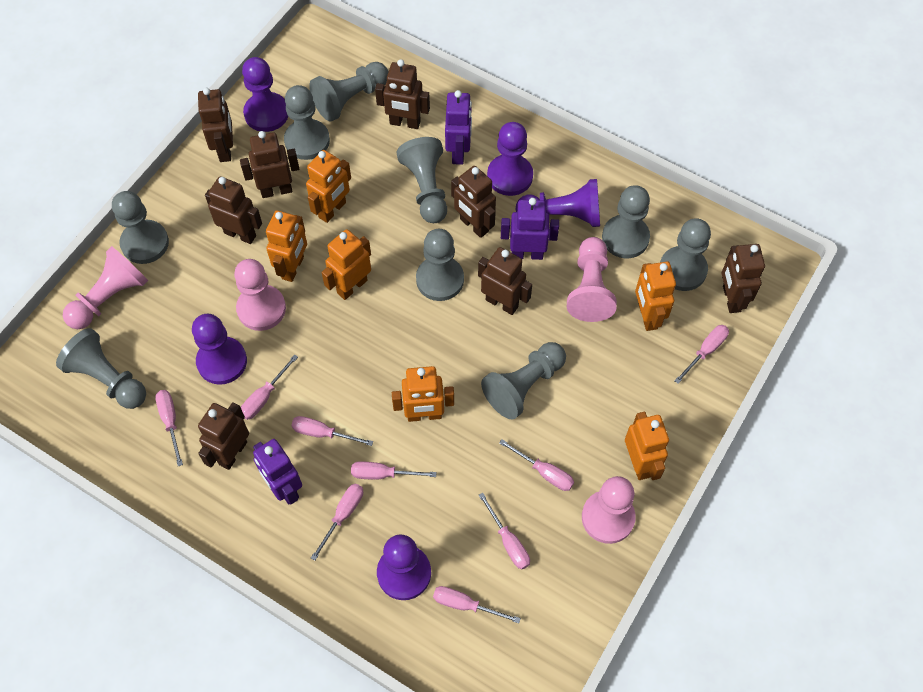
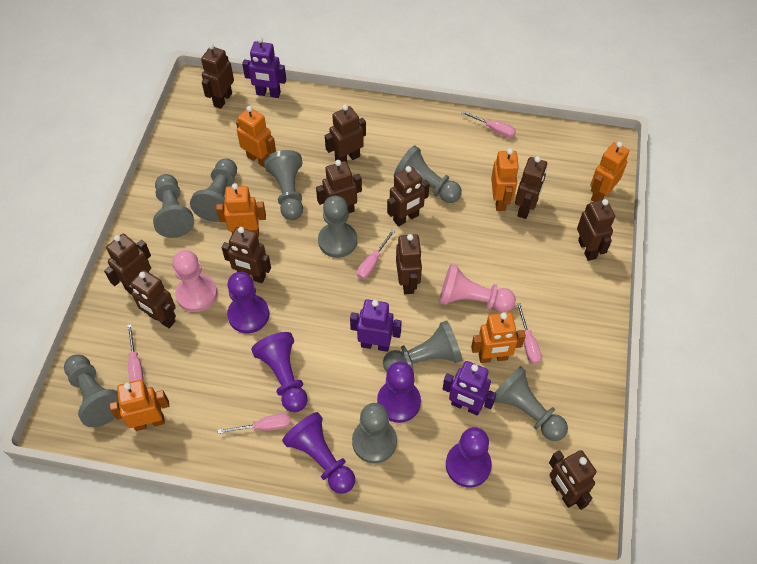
brown robot: [198,88,233,162] [198,402,249,470] [205,176,262,244] [240,131,299,198] [375,59,430,129] [451,166,496,238] [478,247,532,315] [722,244,765,313] = 8 -> [104,234,151,295] [128,270,176,328] [201,44,234,109] [222,227,271,283] [316,160,362,213] [325,105,366,162] [387,166,430,226] [396,234,422,294] [515,156,547,219] [549,450,596,510] [577,199,615,261] = 11
pink pawn: [63,246,148,329] [234,259,286,331] [567,237,617,322] [582,476,636,544] = 4 -> [172,250,217,312] [439,264,516,312] = 2
pink screwdriver: [155,390,183,466] [241,354,298,420] [291,416,373,446] [311,484,363,561] [351,461,437,480] [433,586,521,623] [478,493,530,569] [499,439,574,491] [674,325,729,384] = 9 -> [127,324,144,382] [218,414,291,434] [357,230,395,279] [461,111,516,138] [516,303,541,364] = 5

